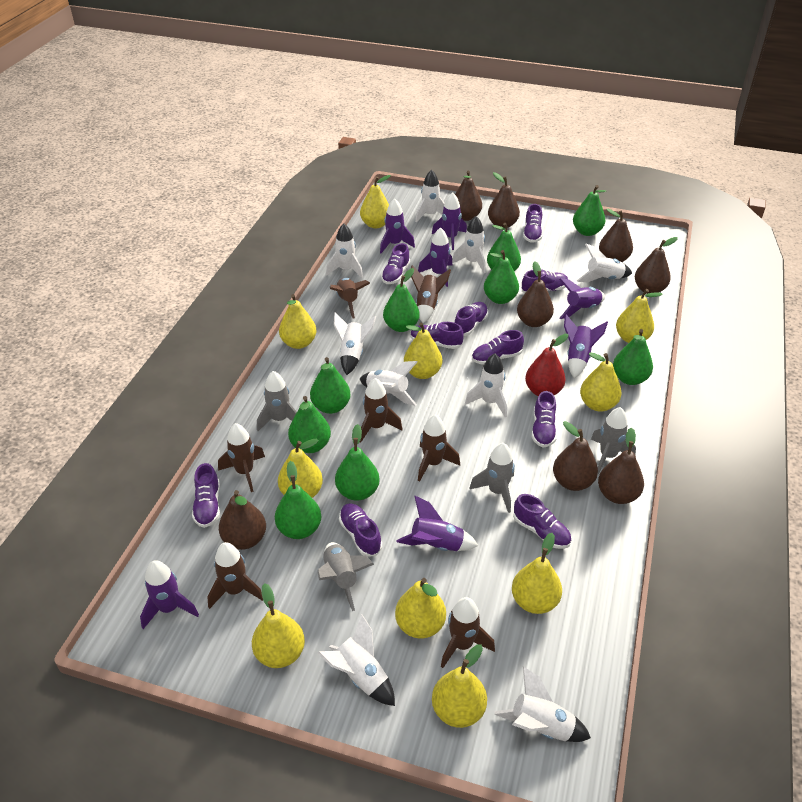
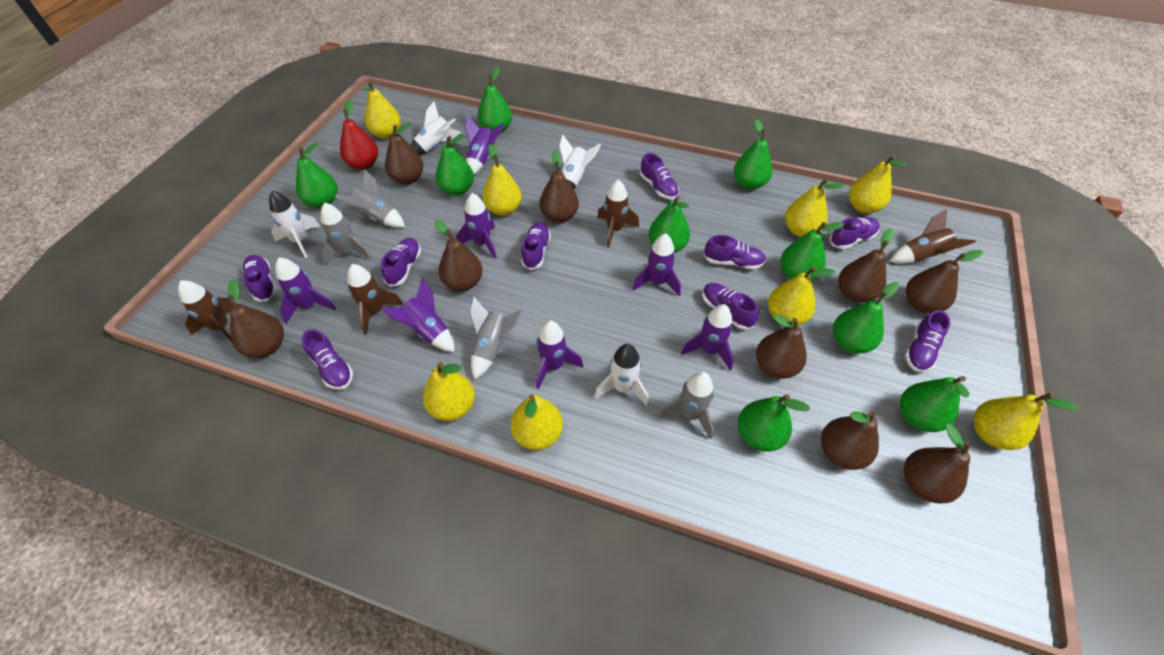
brown pear: [219,490,266,550] [455,171,482,221] [488,172,520,228] [517,261,554,327] [553,421,598,491] [598,427,644,504] [599,209,633,262] [635,237,678,294] = 8 -> [227,279,284,358] [385,122,423,184] [435,220,483,291] [539,150,579,223] [756,315,807,379] [821,411,879,470] [838,228,894,303] [904,424,971,503] [906,250,983,313] = 9
brown rocket: [207,542,263,609] [218,423,265,492] [330,278,370,319] [360,378,402,442] [411,265,451,323] [418,415,460,481] [441,597,495,668] = 7 -> [178,280,237,342] [347,264,403,335] [597,180,639,248] [890,209,976,264] = 4
purple shoe: [192,463,220,528] [339,503,382,556] [381,243,410,284] [410,322,464,349] [455,302,488,336] [472,330,524,365] [513,494,571,549] [522,269,568,293] [523,204,542,243] [532,391,557,447] = 10 -> [242,255,277,302] [302,329,353,390] [381,238,421,287] [521,223,551,270] [640,153,679,200] [702,283,758,330] [704,235,766,270] [829,217,880,249] [905,310,950,372] = 9
white rocket: [318,614,395,706] [326,224,363,278] [334,313,376,375] [360,361,417,406] [415,170,445,223] [452,216,486,273] [465,353,507,418] [494,667,591,742] [577,244,632,282] = 9 -> [269,191,320,258] [410,101,461,156] [559,134,601,190] [594,344,649,406] = 4
yellow pear: [252,583,305,668] [278,439,323,498] [279,294,316,349] [360,175,391,229] [395,578,446,638] [404,322,442,379] [432,644,487,728] [512,533,562,614] [580,353,622,412] [616,289,663,343] = 10 -> [362,81,401,139] [423,362,475,421] [483,144,522,216] [511,395,563,450] [768,266,835,326] [785,178,844,237] [849,155,907,213] [974,393,1079,450] = 8

